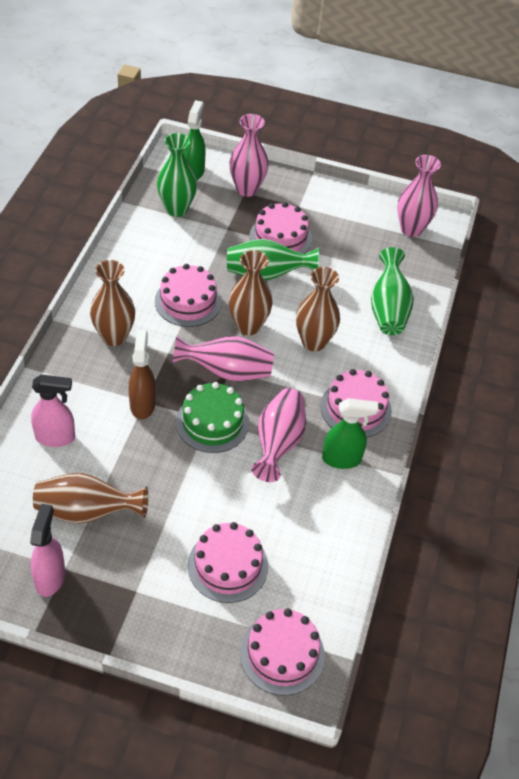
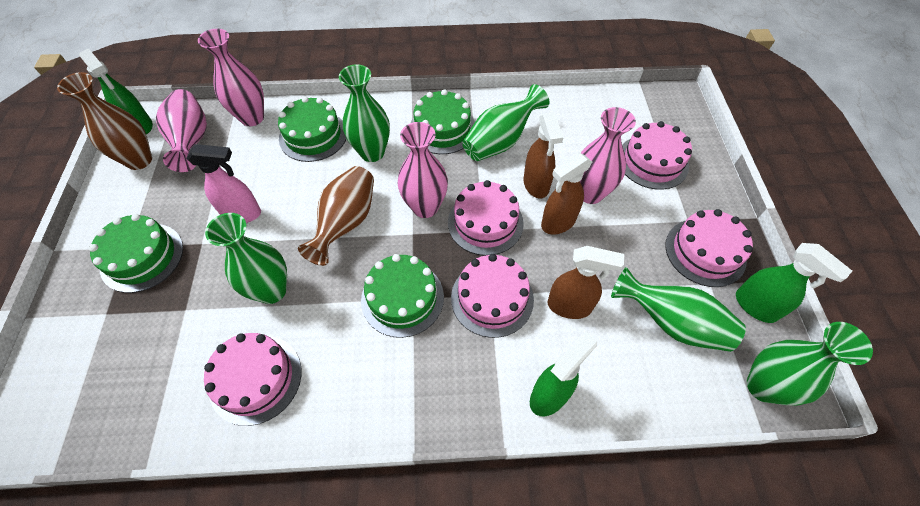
brown spray bottle: [129,330,156,419] = 1 -> [523,112,564,198] [541,153,592,235] [547,246,624,319] = 3
brown vase: [33,473,148,524] [90,260,135,346] [229,250,273,335] [296,267,340,352] = 4 -> [57,72,152,170] [298,166,374,266] = 2
green cake: [176,382,249,453] = 1 -> [89,214,183,293] [278,96,346,162] [361,254,444,338] [411,89,475,154] = 4
green spray bottle: [184,100,206,180] [322,398,378,469] = 2 -> [79,49,153,134] [530,332,597,416] [736,243,852,323] = 3
green vase: [157,133,197,217] [227,239,319,281] [371,247,414,335] = 3 -> [205,213,287,304] [339,64,390,162] [462,84,549,161] [611,267,746,352] [747,322,873,406] = 5
pink spray bottle: [30,504,65,597] [31,374,75,447] = 2 -> [186,144,261,223] = 1

